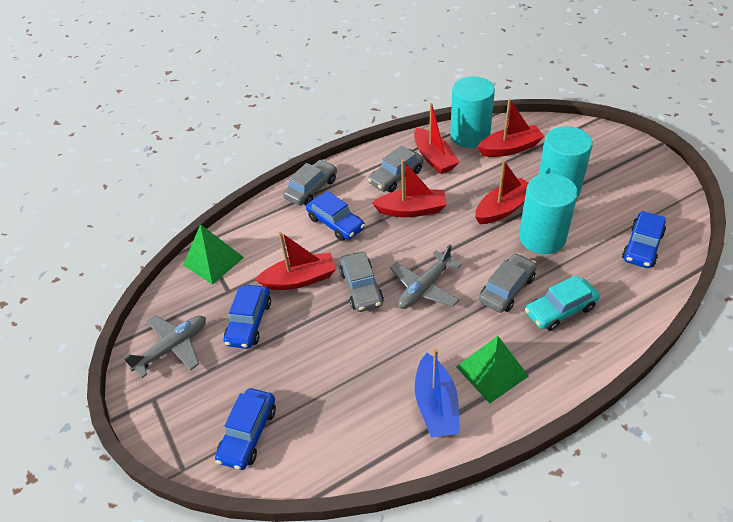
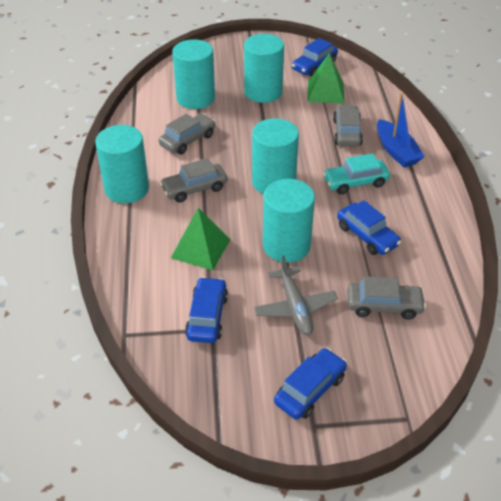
grey plane: [124,315,206,378] [390,244,461,309] = 2 -> [254,255,338,335] = 1
red boat: [255,232,336,290] [372,160,447,217] [414,103,459,174] [475,161,528,224] [478,99,545,157] = 5 -> none = 0
turquoise cylinder: [450,77,495,148] [519,173,578,254] [538,126,593,197] = 3 -> [95,125,149,203] [172,39,215,109] [244,34,284,103] [252,118,299,194] [263,179,315,263] = 5

